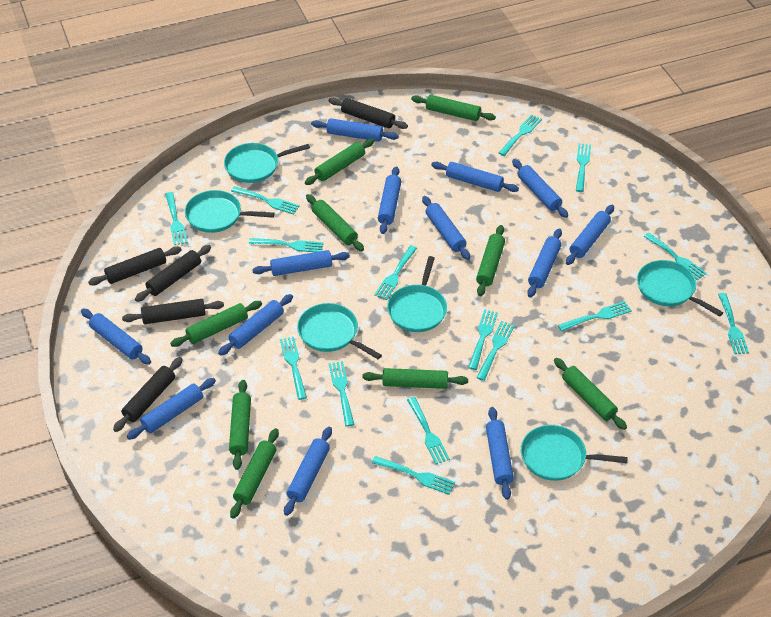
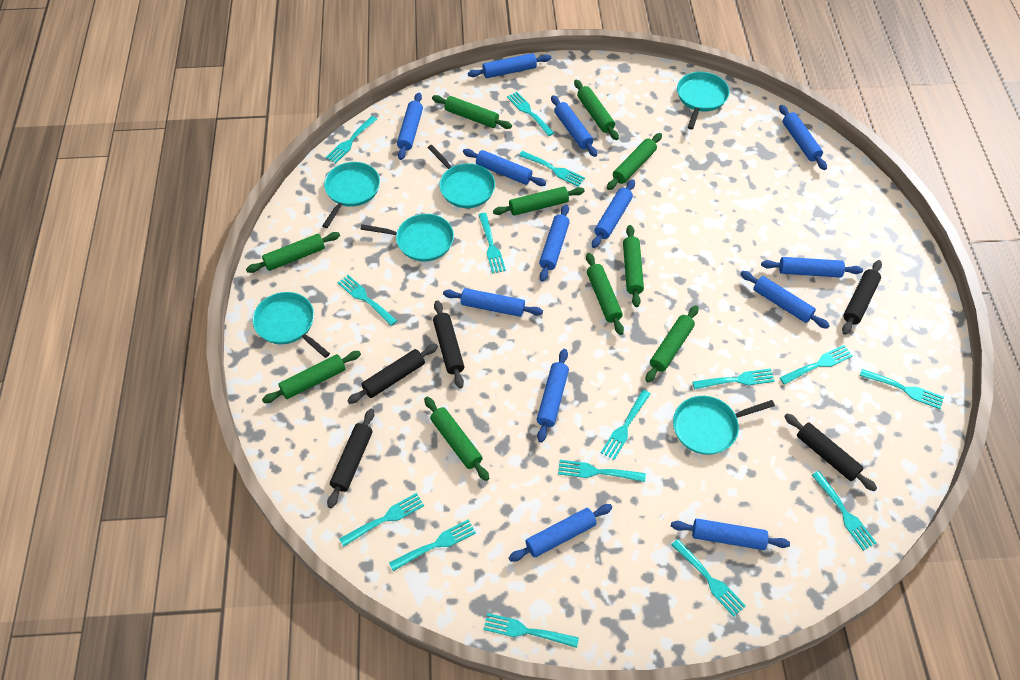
green rolling pin: [170,301,262,347] [229,380,251,470] [230,428,279,519] [305,139,374,185] [306,194,364,251] [362,368,468,389] [411,95,496,121] [476,225,505,296] [554,358,627,430] = 9 -> [246,232,340,273] [262,351,361,403] [424,397,489,481] [432,95,512,129] [493,186,584,216] [574,80,619,140] [586,253,624,335] [607,133,662,190] [623,225,644,307] [645,305,698,382] = 10

